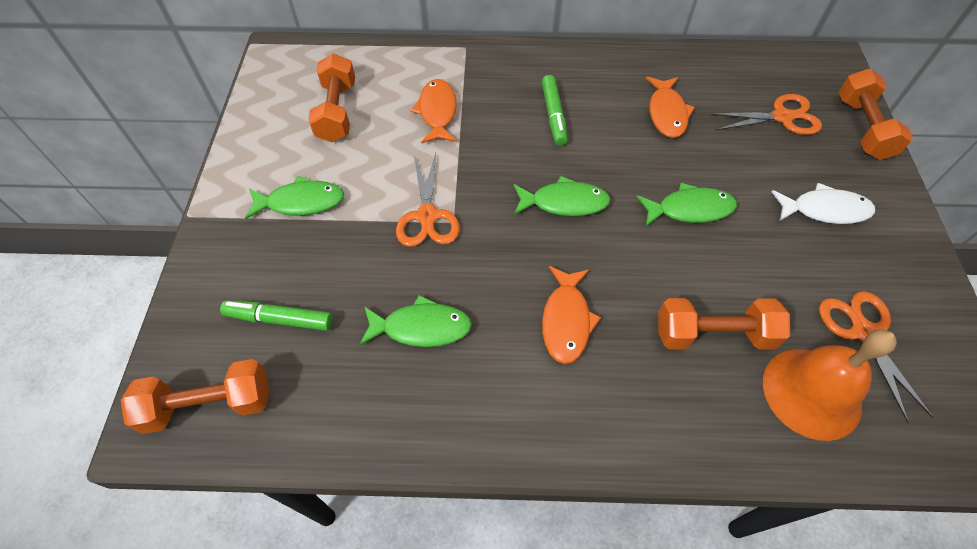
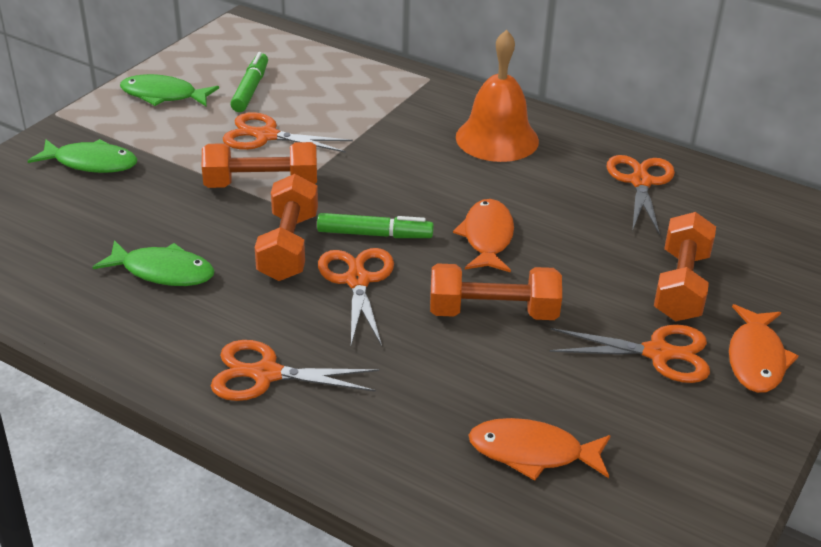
green fish: [245,176,344,219] [359,295,472,347] [514,176,611,216] [637,183,737,226] = 4 -> [28,139,137,173] [93,240,215,286] [120,74,219,107] = 3
orange scissors: [396,153,460,247] [709,94,822,135] [819,291,933,423] = 3 -> [211,340,379,401] [223,112,353,153] [318,248,394,346] [549,325,710,383] [607,155,675,235] = 5
white fish: [772,183,875,224] = 1 -> none = 0

